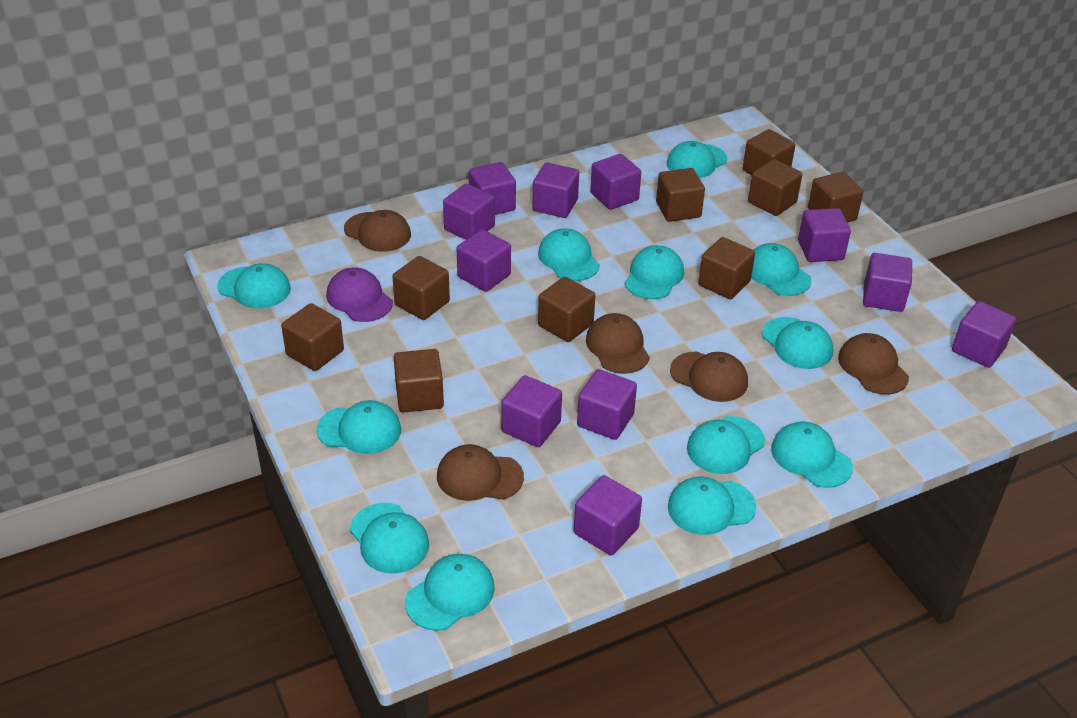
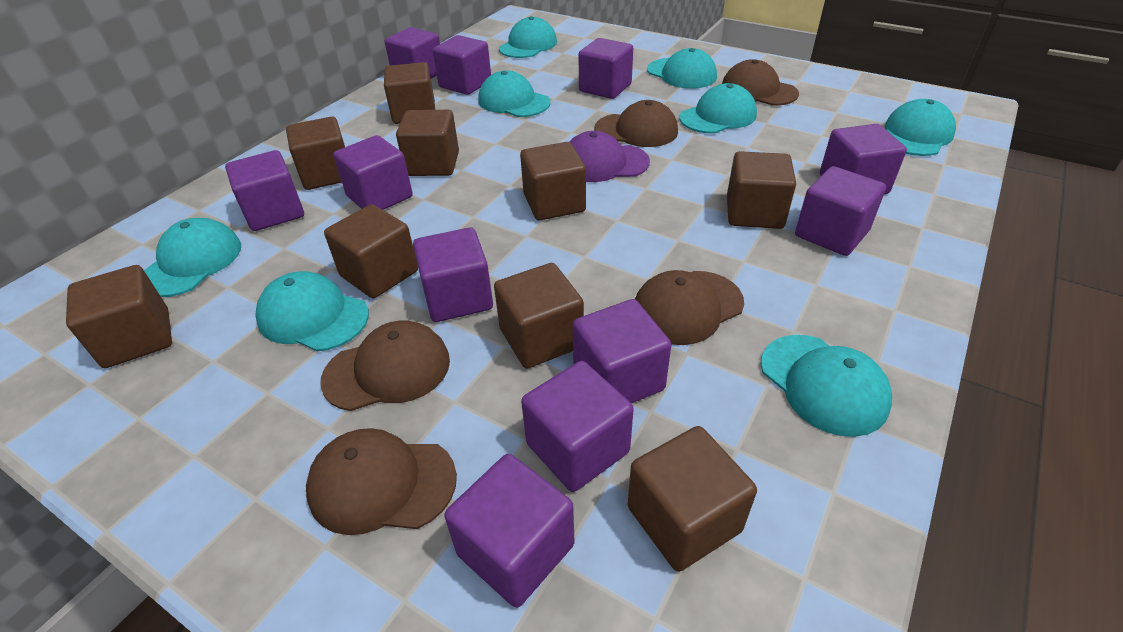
turquoise cap: [217,263,291,308] [316,400,401,454] [350,503,429,574] [405,554,495,631] [538,228,600,281] [624,245,684,299] [667,141,727,178] [668,476,756,535] [687,416,765,474] [751,243,811,296] [762,317,833,369] [771,421,853,488] = 12 -> [144,218,241,297] [255,271,369,352] [478,71,550,117] [499,16,557,58] [647,48,717,89] [680,83,757,133] [761,335,892,437] [885,99,956,156] = 8

